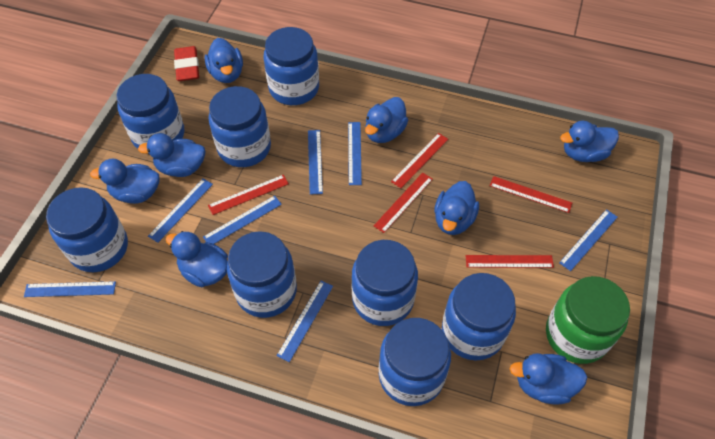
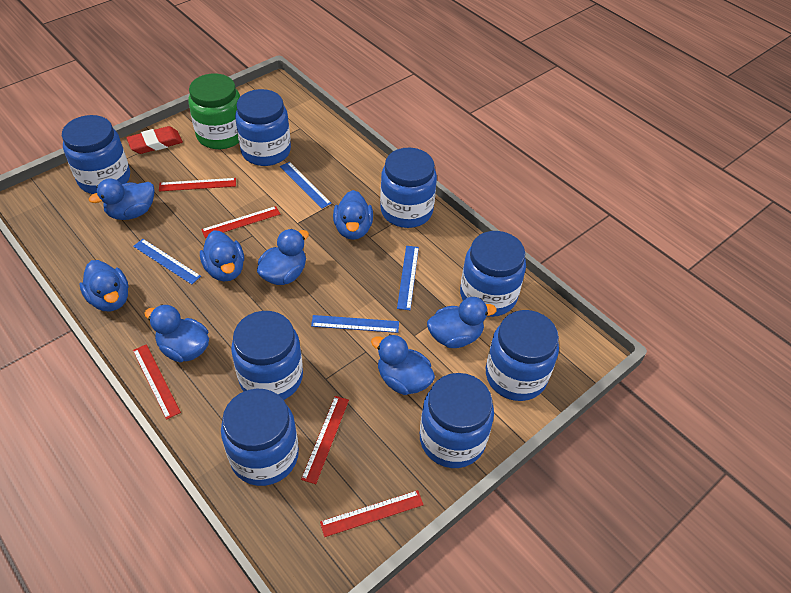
blue ruler: [24,281,116,297] [148,178,213,243] [203,196,282,244] [277,281,333,362] [308,130,323,195] [348,122,362,185] [559,209,618,271] = 7 -> [133,239,201,285] [280,162,332,209] [311,315,399,333] [397,246,419,310] = 4

